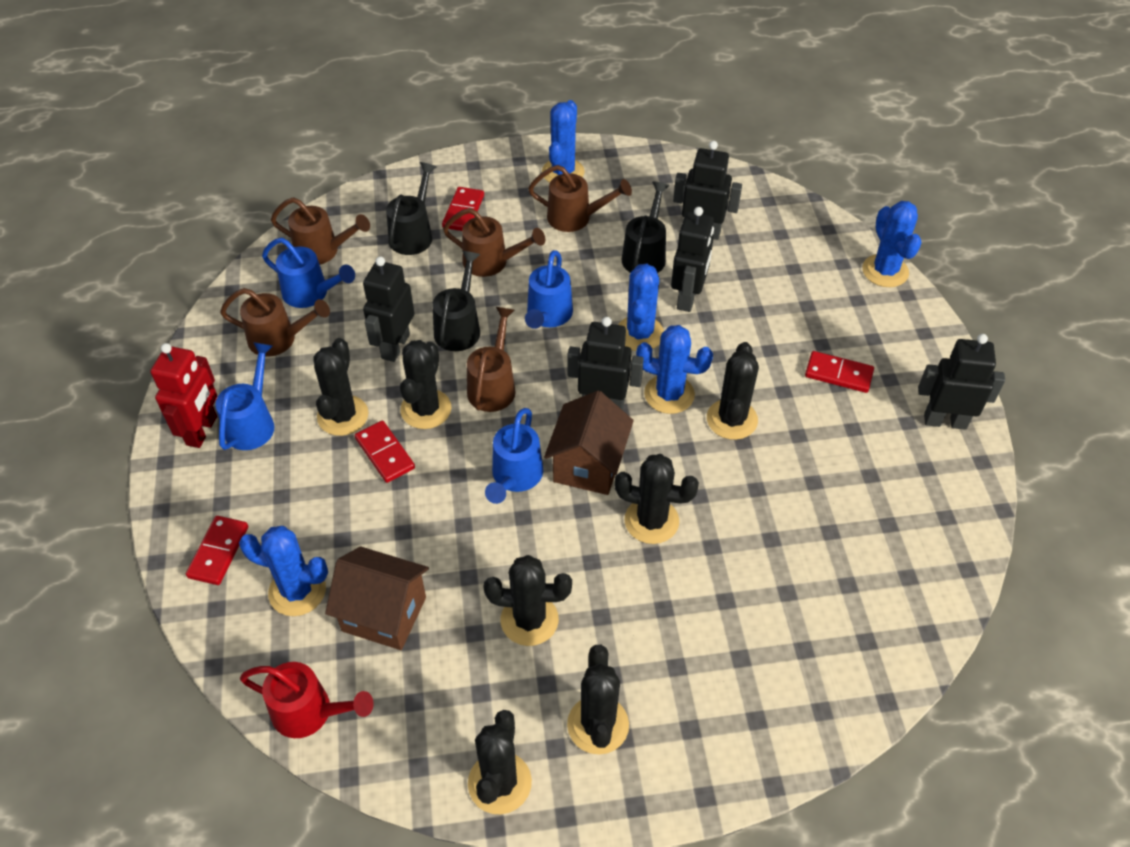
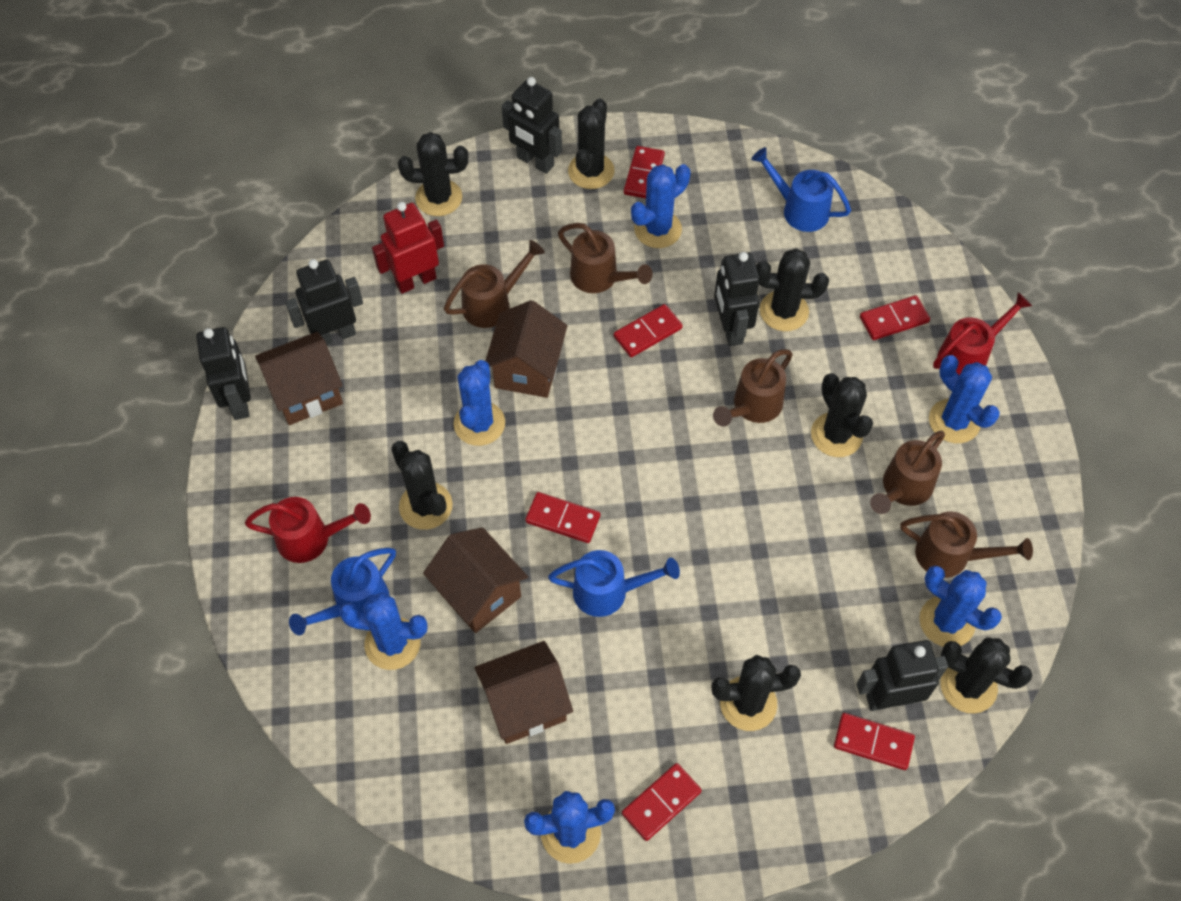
black watering can: [386,162,436,255] [432,251,480,351] [621,182,669,273] = 3 -> none = 0
blue cactus: [239,526,328,616] [542,100,585,183] [618,263,664,351] [636,325,713,414] [862,201,922,287] = 5 -> [339,592,428,670] [454,360,505,446] [524,791,615,864] [631,164,690,248] [919,565,1002,647] [929,355,1000,443] = 6
blue watering can: [215,342,274,450] [262,238,355,308] [485,408,543,504] [525,250,573,329] = 4 -> [289,548,396,635] [548,550,680,617] [751,147,851,232] = 3
brown house: [325,546,429,650] [544,391,634,495] = 2 -> [255,332,343,425] [423,527,528,633] [475,641,573,744] [485,300,567,398] = 4
red domino: [186,516,248,585] [355,420,415,483] [442,187,484,231] [805,351,874,393] = 4 -> [525,492,600,543] [614,304,683,357] [622,763,702,841] [624,146,665,199] [834,713,915,770] [860,295,930,340] = 6
red watering can: [240,662,374,738] = 1 -> [245,497,371,563] [933,292,1032,375] = 2

